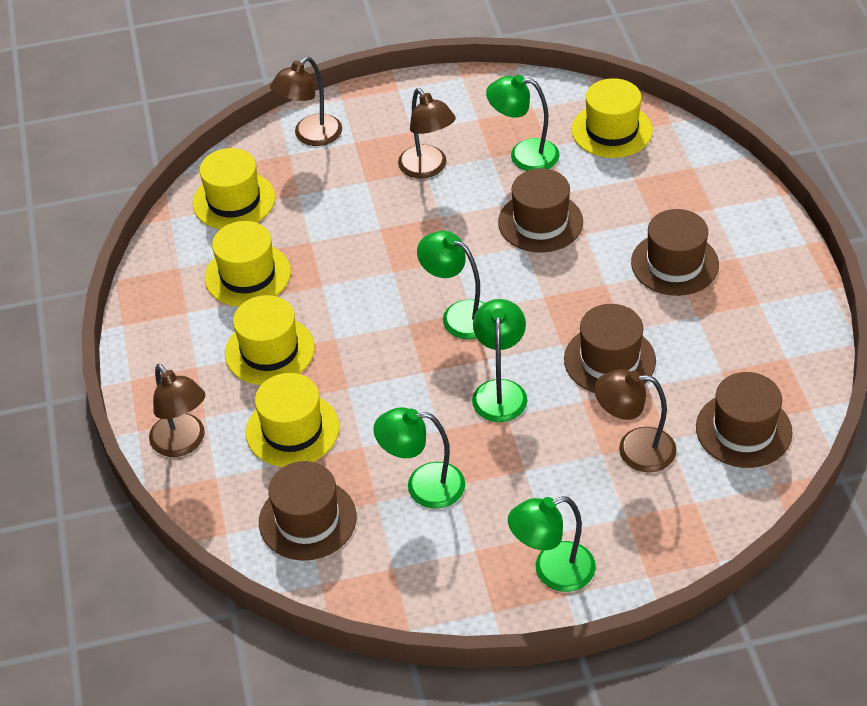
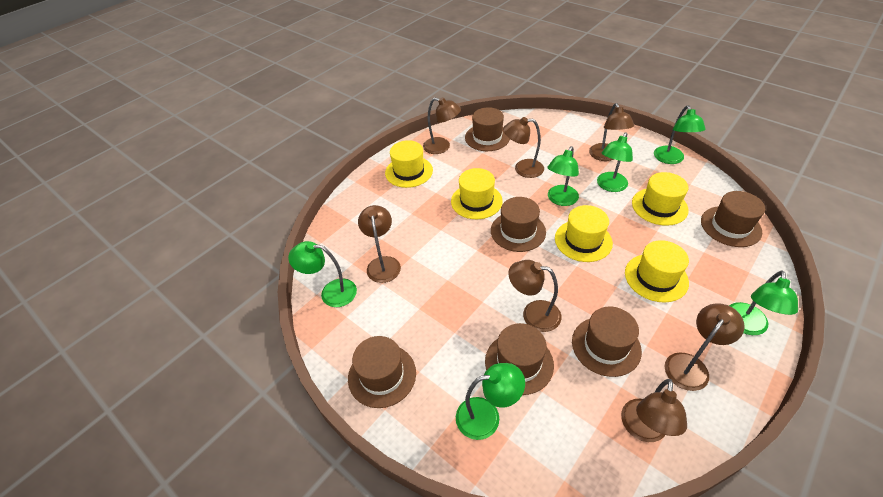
brown hat: [259,461,357,561] [498,168,583,253] [564,304,656,393] [631,209,719,296] [696,372,793,468] = 5 -> [348,336,416,408] [465,107,510,151] [485,323,554,395] [491,197,546,252] [572,307,642,377] [701,191,765,247] = 6
brown lamp: [149,364,205,457] [270,57,342,146] [398,88,456,179] [594,369,677,472] = 4 -> [358,205,401,283] [423,97,461,154] [503,117,544,178] [508,260,561,332] [589,103,634,161] [621,379,687,442] [665,303,745,391] = 7
green lamp: [373,407,465,509] [417,231,484,339] [472,299,528,422] [486,75,559,171] [508,496,596,592] = 5 -> [288,241,357,307] [456,363,525,440] [548,146,579,206] [597,132,633,192] [654,105,706,164] [729,270,798,335] = 6

